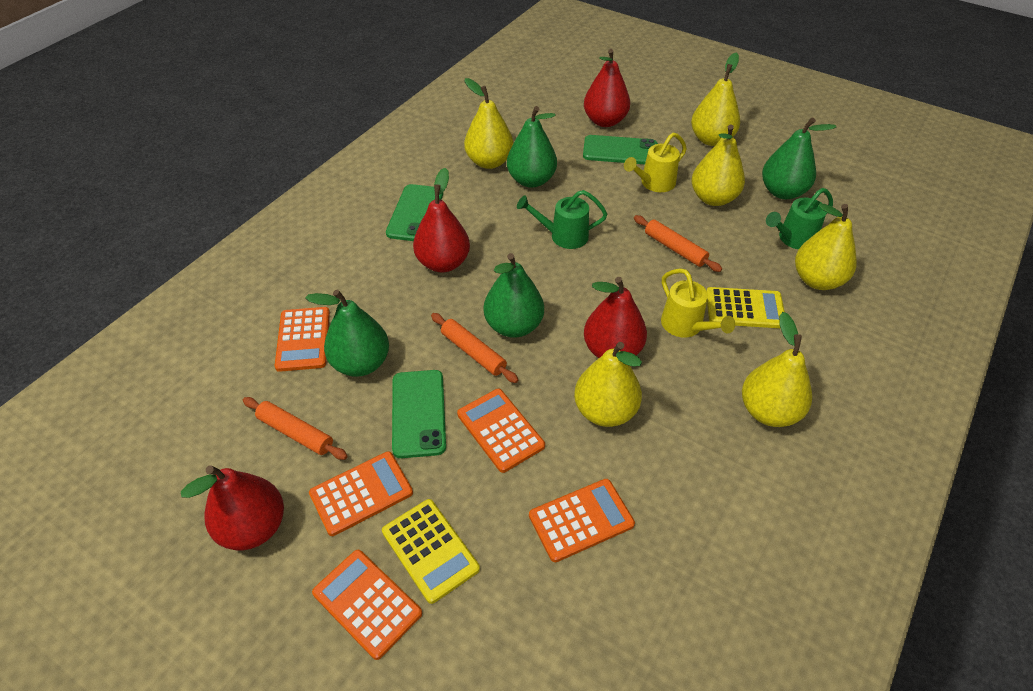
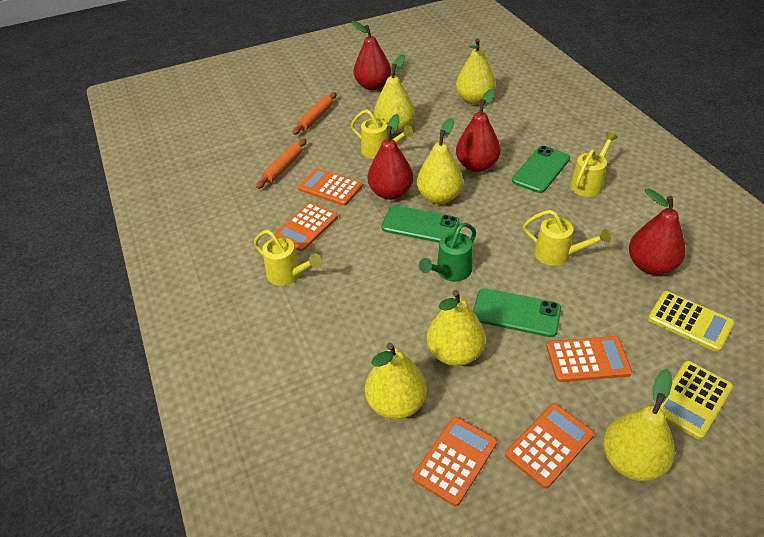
green pear: [305,290,389,377] [484,253,544,338] [507,106,557,188] [762,117,836,199] = 4 -> none = 0
green watering can: [517,190,607,249] [766,188,833,249] = 2 -> [419,223,476,282] = 1
orange rolling pin: [243,397,348,460] [431,313,518,383] [634,215,722,272] = 3 -> [256,139,307,189] [292,92,336,135] = 2
yellow watering can: [624,132,687,192] [661,268,735,337] = 2 -> [254,230,322,286] [351,109,413,159] [523,210,611,266] [570,132,618,197] = 4

